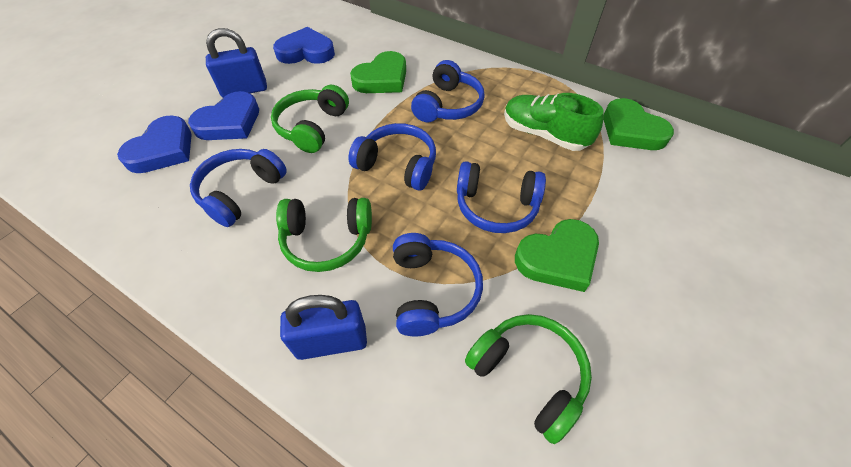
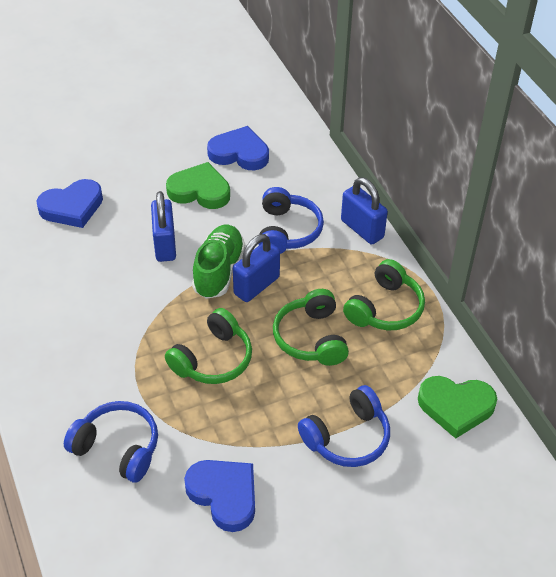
blue headphones: [190,149,287,227] [348,123,436,191] [393,233,483,336] [411,60,485,123] [457,161,546,233] = 5 -> [64,401,158,483] [258,187,324,254] [298,385,390,467] = 3
blue padlock: [206,28,267,97] [280,295,367,360] = 2 -> [151,191,176,262] [233,234,280,302] [341,177,388,245] = 3
green heart: [350,51,406,93] [515,219,599,292] [603,98,674,150] = 3 -> [166,162,230,209] [418,376,497,439] = 2

